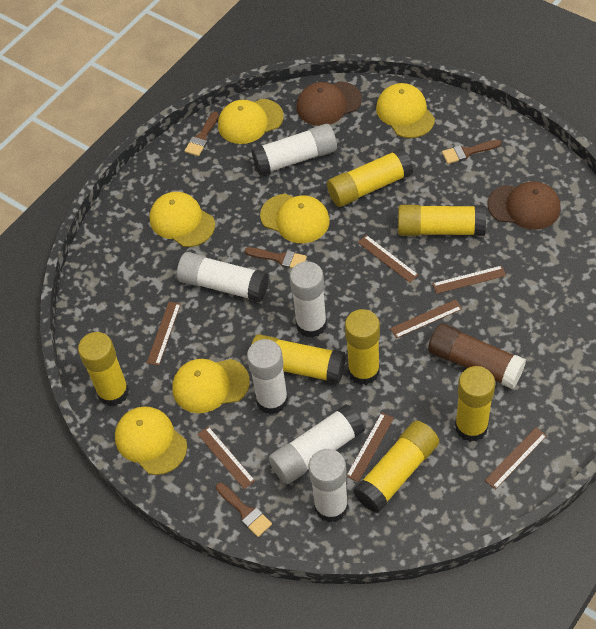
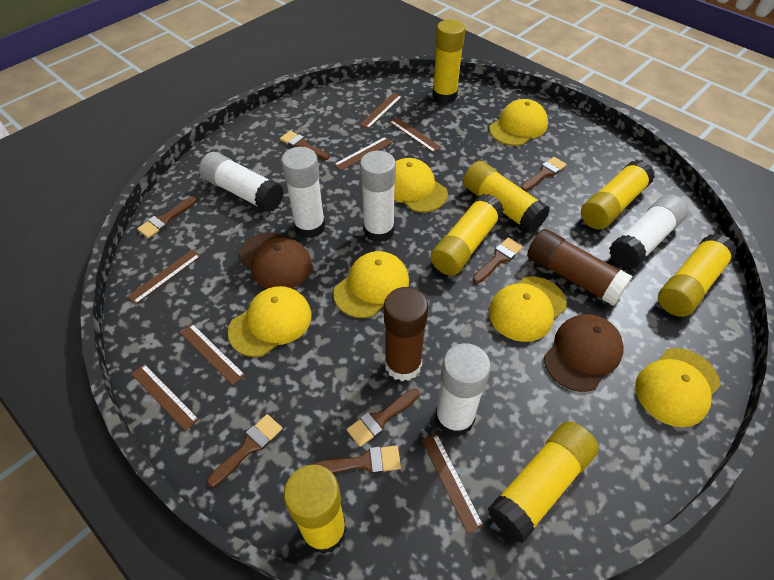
brown brush: [185,112,219,156] [216,483,272,537] [245,247,307,268] [442,140,501,164] = 4 -> [137,197,196,238] [207,414,282,487] [280,131,329,160] [314,445,401,474] [347,389,420,447] [473,237,523,284] [521,157,567,191] = 7
brown glue stick: [428,323,526,389] = 1 -> [384,287,428,381] [527,229,633,306] = 2
white glue stick: [177,252,269,302] [247,339,288,414] [251,124,337,176] [269,404,365,484] [290,261,327,338] [309,449,348,522] = 6 -> [199,152,284,213] [281,147,325,238] [360,151,396,242] [435,343,491,437] [609,195,688,269] = 5

